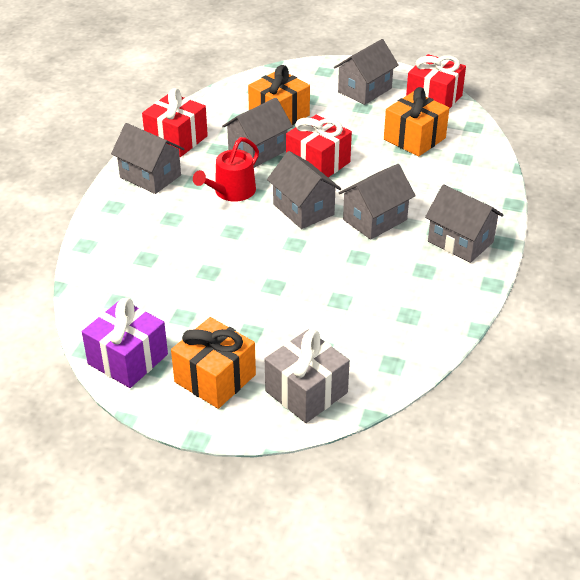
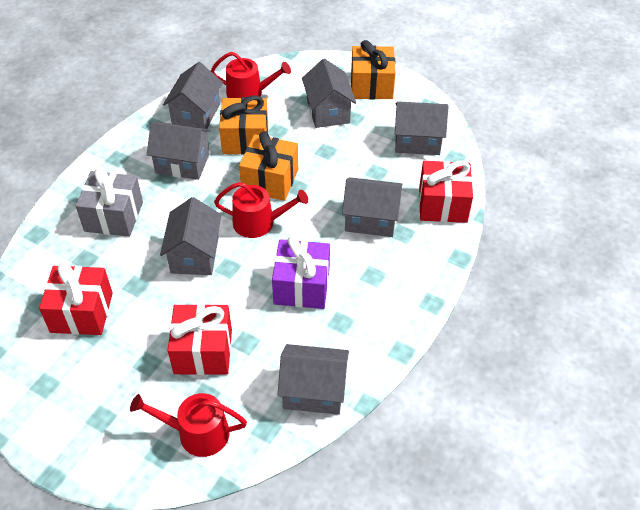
grey house: [111,123,184,194] [222,98,293,168] [267,151,341,229] [334,39,399,105] [338,164,416,240] [425,184,503,263] = 6 -> [147,122,211,180] [160,197,221,275] [163,62,223,132] [278,344,349,415] [302,58,356,128] [342,177,403,237] [395,101,448,155] = 7
red watering can: [193,137,259,202] = 1 -> [130,393,247,457] [211,52,291,98] [214,182,308,238] = 3

